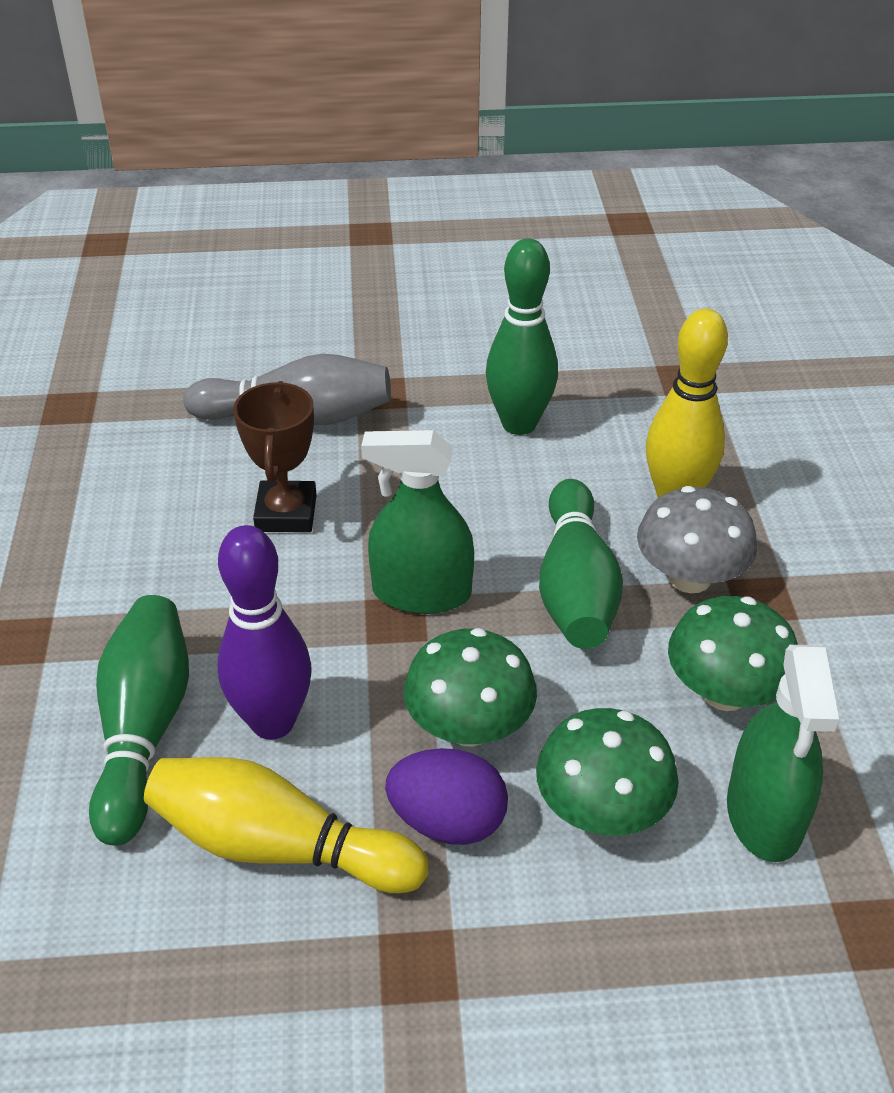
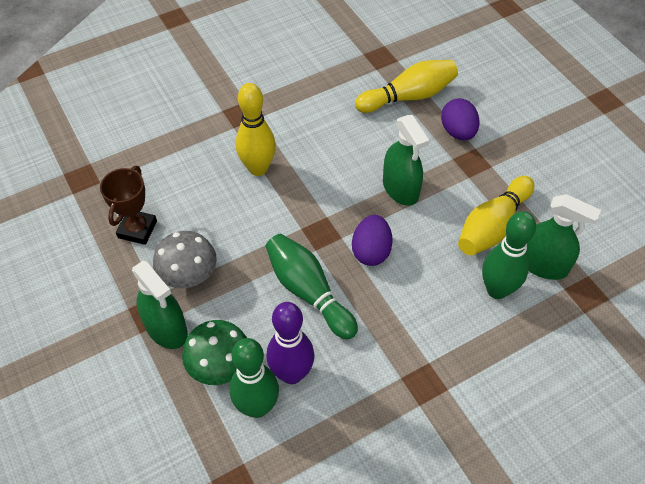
green mushroom: [404,628,537,747] [536,708,679,836] [668,596,798,711] = 3 -> [182,320,247,385] = 1
green spray bottle: [361,430,474,614] [727,645,839,862] = 2 -> [132,261,188,349] [383,115,429,206] [526,194,601,280] = 3
grey bowling pin: [183,354,391,425] = 1 -> none = 0
purple egg: [385,748,508,845] = 1 -> [352,215,393,266] [441,98,479,140] = 2
yellow bowling pin: [144,757,429,893] [646,308,728,498] = 2 -> [236,83,276,176] [355,60,458,113] [458,176,534,256] = 3

